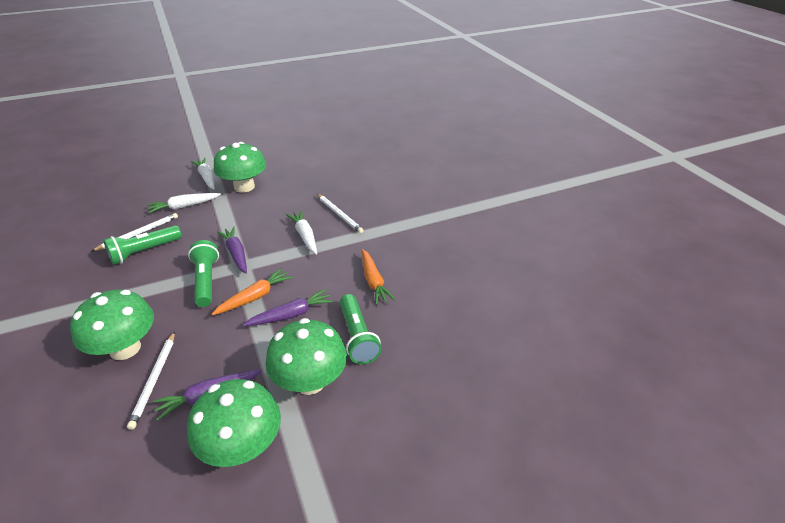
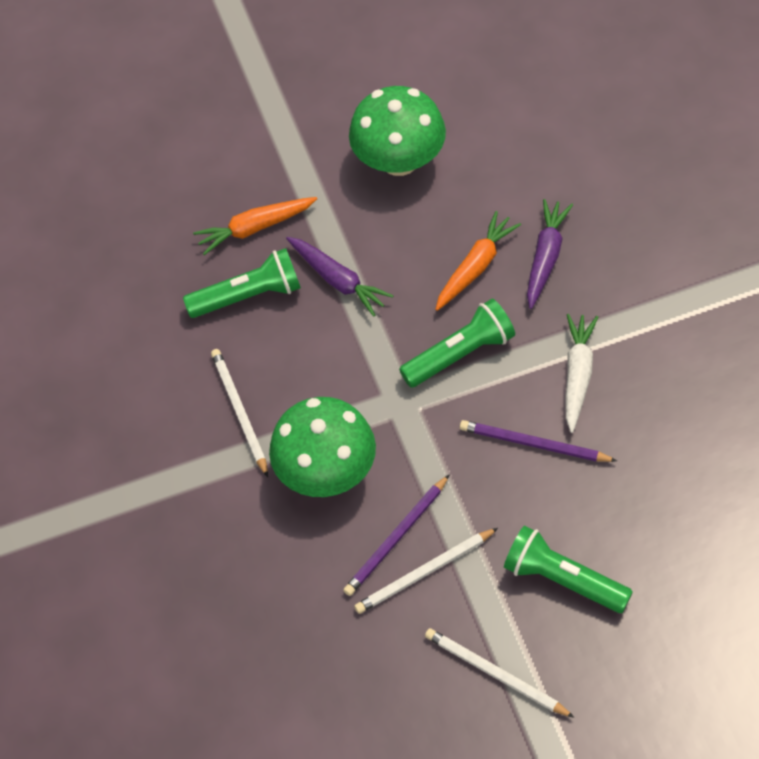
green mushroom: [70,290,154,360] [187,379,281,467] [214,142,266,193] [265,318,347,395] = 4 -> [269,397,376,497] [349,86,446,176] = 2
purple carrot: [153,369,262,421] [217,227,247,274] [243,289,333,326] = 3 -> [286,237,393,316] [527,199,573,309] = 2
purple pencil: none = 0 -> [343,474,450,596] [460,420,617,462] = 2
white carrot: [147,193,221,213] [191,158,215,189] [286,210,317,255] = 3 -> [565,314,598,433] = 1

